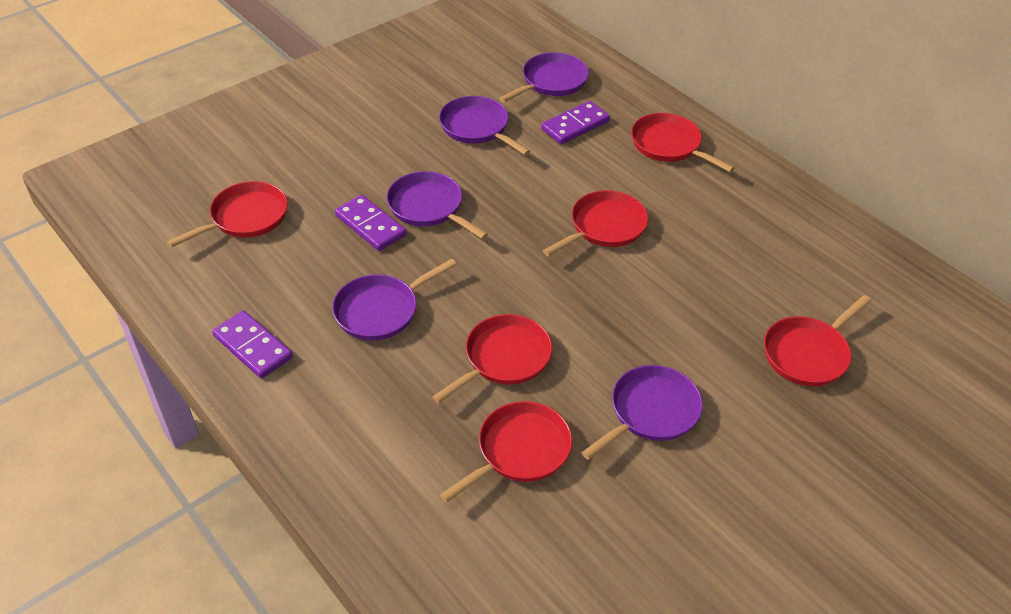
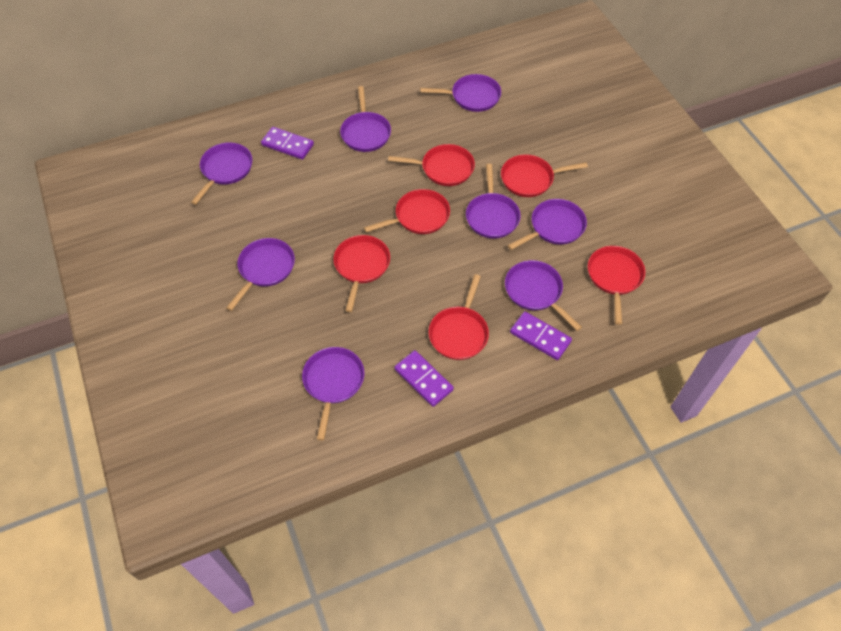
purple pan: [332,259,457,341] [386,171,488,239] [439,96,530,155] [499,52,589,102] [581,365,703,460] = 5 -> [191,142,252,205] [226,238,295,311] [302,347,364,440] [340,86,391,152] [420,74,501,112] [466,164,521,239] [505,260,582,331] [508,199,587,250] = 8

